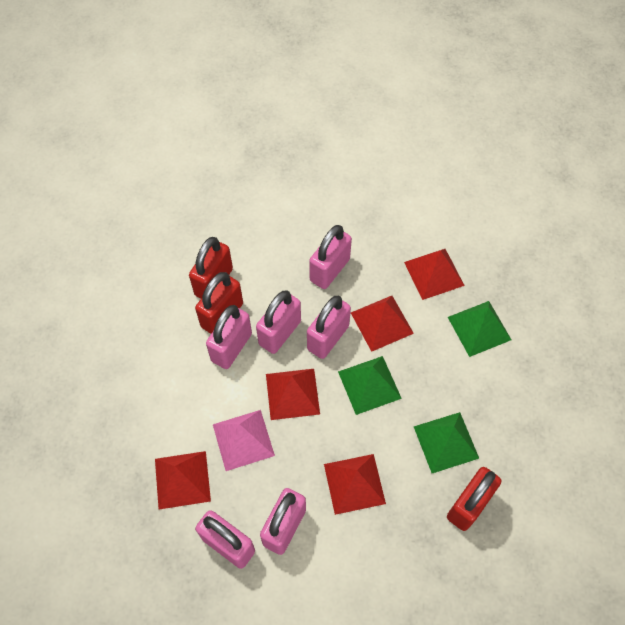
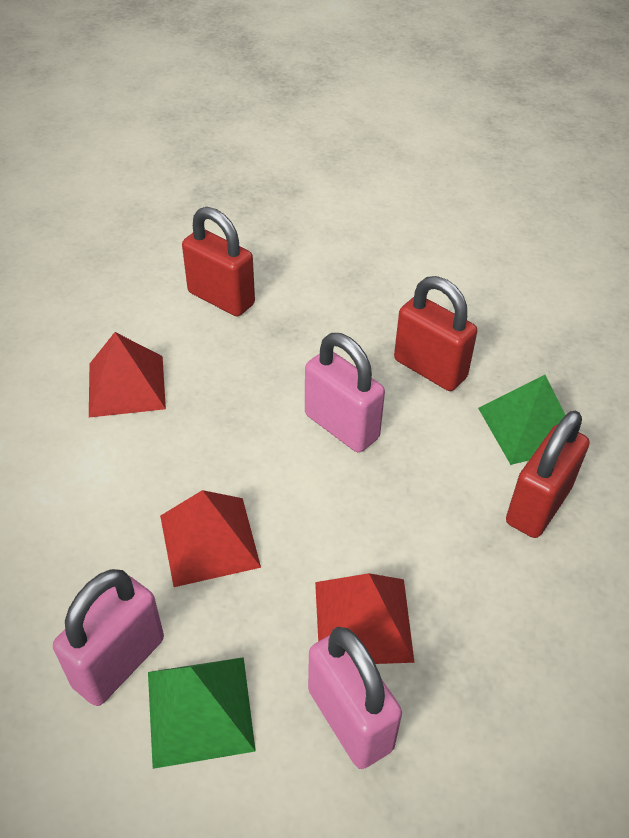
green pyramid: [338,356,402,415] [414,412,479,473] [448,301,511,357] = 3 -> [148,657,256,769] [478,375,565,465] = 2
pink padlock: [195,510,255,569] [206,305,252,369] [256,291,301,354] [260,488,306,555] [307,296,351,359] [309,225,352,289] = 6 -> [53,569,164,706] [305,333,385,453] [308,627,402,769] = 3
pink pyramid: [213,410,275,471] = 1 -> none = 0
red pyramid: [155,451,211,509] [266,369,320,420] [324,454,386,515] [351,296,414,352] [404,249,465,300] = 5 -> [89,332,166,418] [160,490,261,587] [315,573,415,664] = 3

